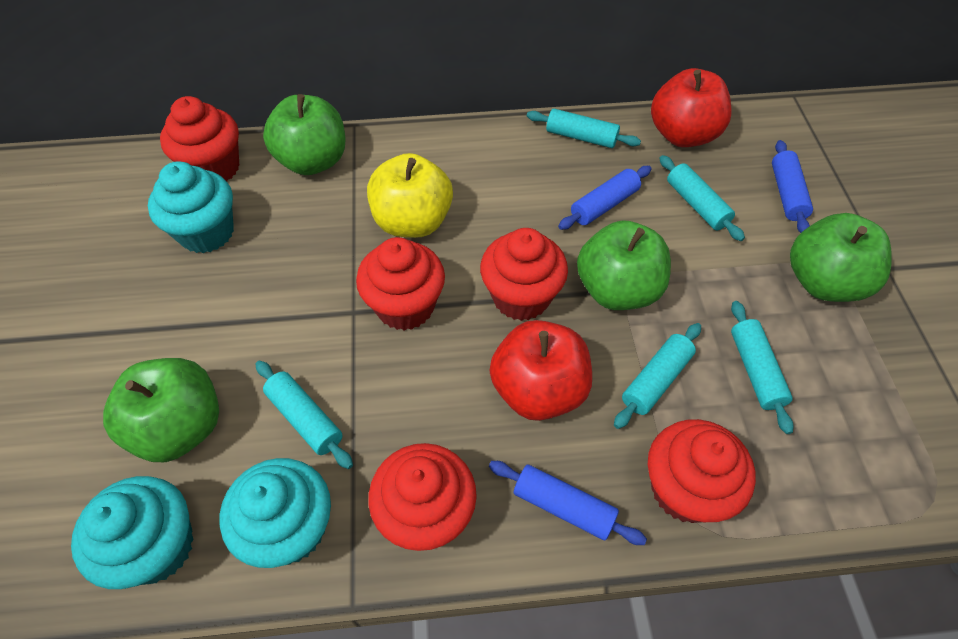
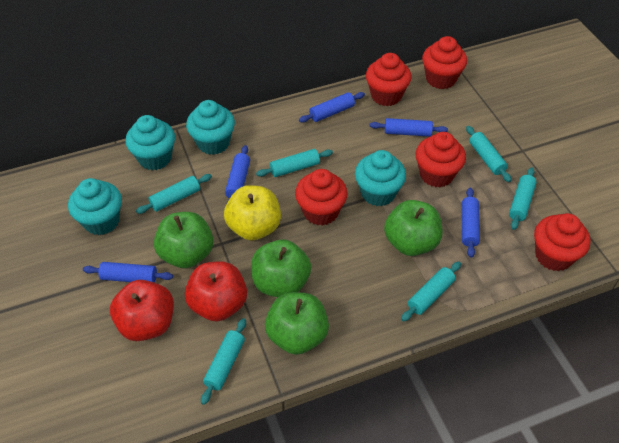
blue rolling pin: [489,461,647,545] [558,166,652,230] [772,140,813,233] = 3 -> [83,262,173,283] [225,145,250,202] [299,92,365,123] [370,118,448,137] [462,188,480,258] = 5
turquoise cupcake: [71,476,194,589] [148,161,234,253] [220,458,331,568] = 3 -> [68,178,122,235] [125,115,175,170] [186,100,235,155] [355,150,406,206] = 4
turquoise rolling pin: [255,361,353,469] [527,109,641,148] [614,323,701,429] [659,155,745,241] [731,301,794,434] = 5 -> [136,174,212,214] [201,318,246,405] [256,149,333,177] [401,262,461,322] [466,126,511,182] [509,167,536,230] = 6

